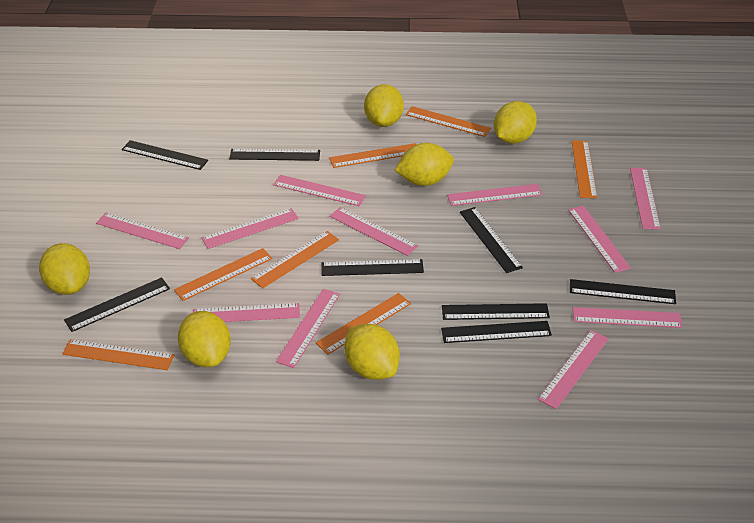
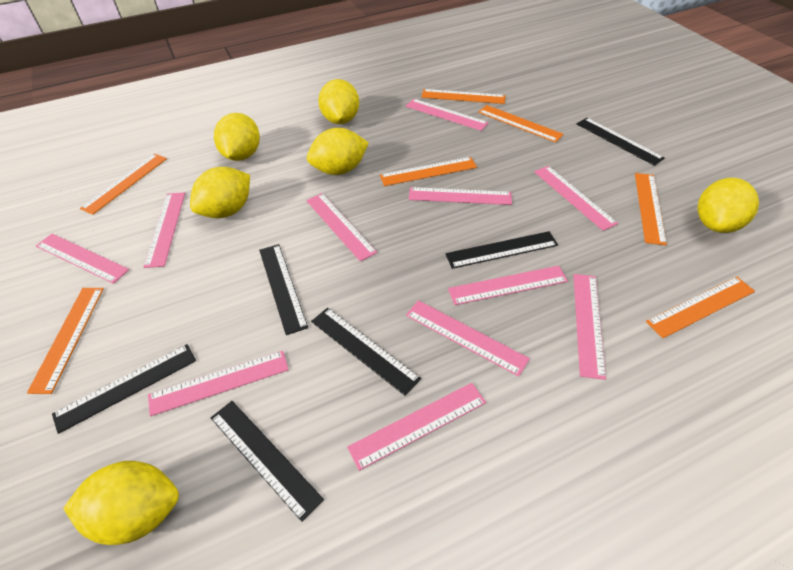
black ruler: [64,277,170,332] [122,140,208,170] [229,149,320,161] [322,259,424,276] [441,321,552,343] [442,303,550,320] [460,207,523,273] [570,279,676,304] = 8 -> [52,344,196,434] [211,401,324,522] [259,244,308,335] [311,308,421,396] [445,231,558,269] [577,118,665,166] = 6

